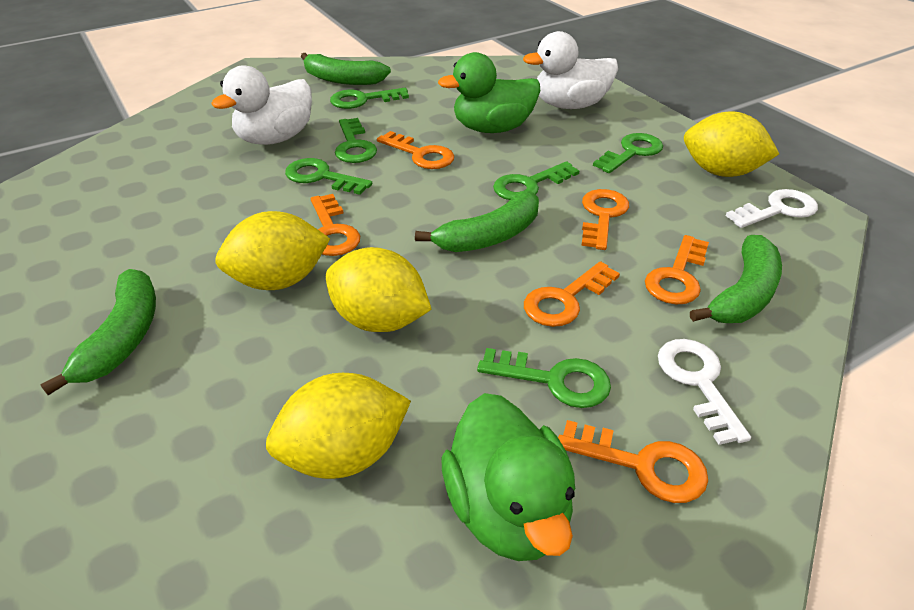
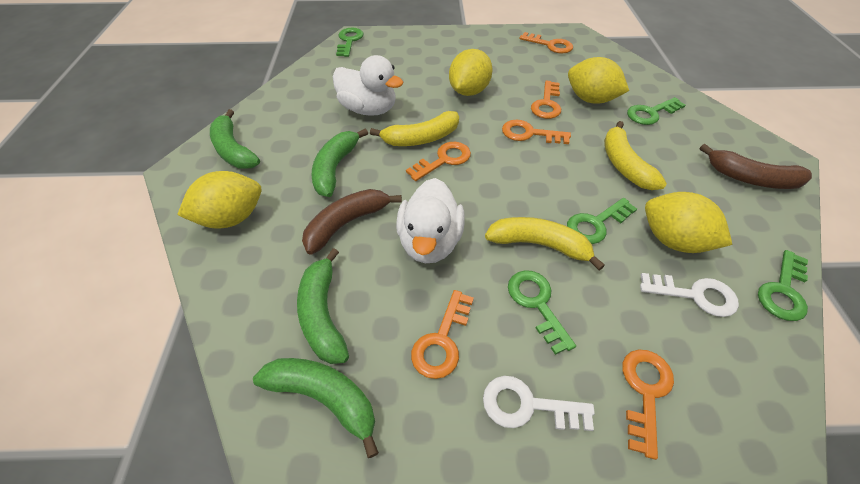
brown banana: none = 0 -> [302,189,402,255] [699,144,812,189] = 2
green duck: [438,52,540,133] [442,393,575,561] = 2 -> none = 0
green key: [285,158,372,195] [330,88,409,109] [335,118,377,163] [477,348,611,408] [493,161,579,200] [593,133,663,173] = 6 -> [336,28,364,57] [508,270,576,355] [567,198,637,244] [627,97,685,125] [758,250,808,321] = 5
yellow banana: none = 0 -> [370,111,459,146] [485,217,605,270] [604,121,667,190] = 3

